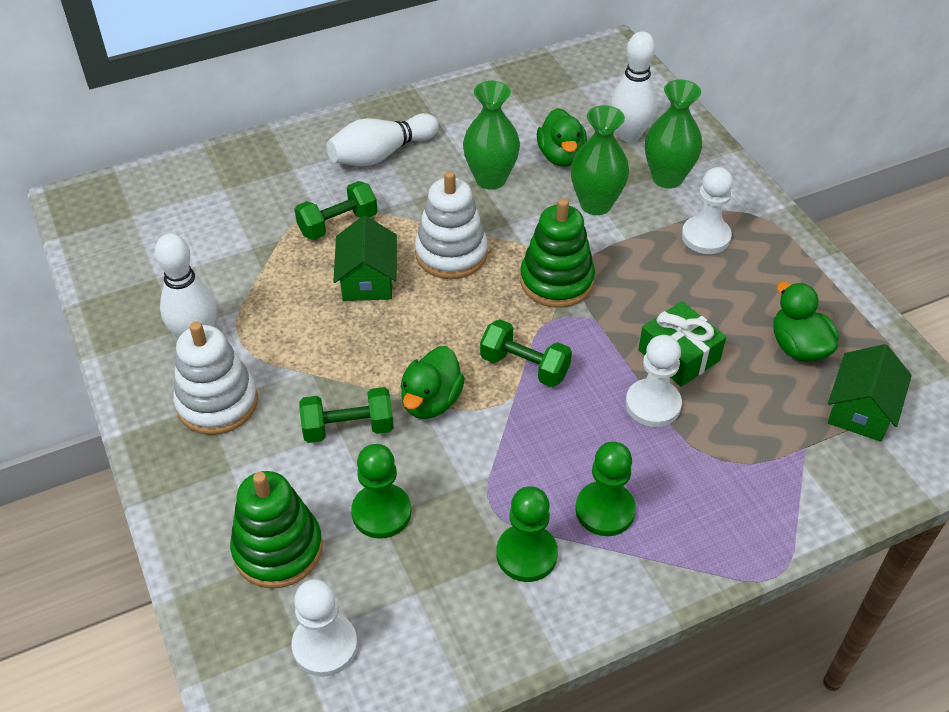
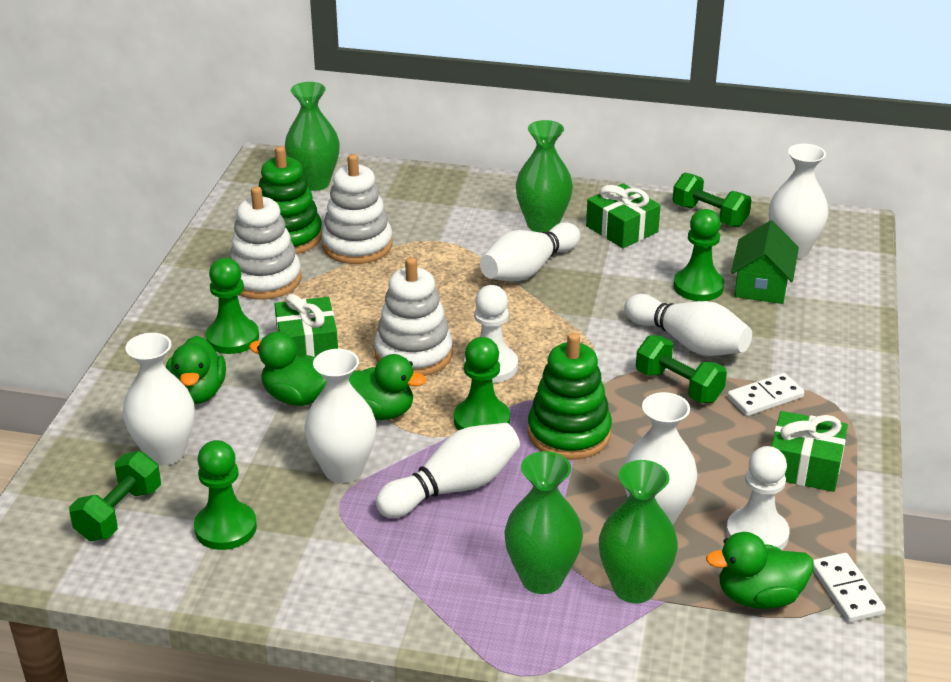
green duck: [400,346,465,419] [537,108,587,167] [773,282,839,362] = 3 -> [166,336,226,404] [249,332,326,406] [349,354,426,420] [706,532,814,609] = 4
green gift: [638,301,726,387] = 1 -> [274,294,338,357] [586,183,661,248] [771,411,848,492] = 3
green house: [333,215,397,301] [828,344,912,442] = 2 -> [731,220,799,304] = 1
green pawn: [351,444,411,539] [496,486,558,582] [575,442,636,536] = 3 -> [194,440,257,550] [206,258,259,354] [454,337,510,430] [674,209,724,301] = 4
green vase: [463,81,520,190] [571,105,629,215] [645,80,702,189] = 3 -> [285,82,340,191] [504,451,583,594] [516,120,573,232] [599,460,678,603] = 4
white domino: none = 0 -> [727,373,804,416] [813,553,886,622] = 2
white pawn: [292,579,358,677] [626,335,682,427] [682,167,733,254] = 3 -> [464,285,518,383] [726,446,789,550] = 2
white stacking toy: [173,321,258,435] [415,171,488,279] = 2 -> [229,186,302,300] [321,154,393,264] [374,257,453,376] = 3
white vase: none = 0 -> [123,333,194,466] [304,349,376,483] [623,392,698,524] [769,144,828,259] = 4

